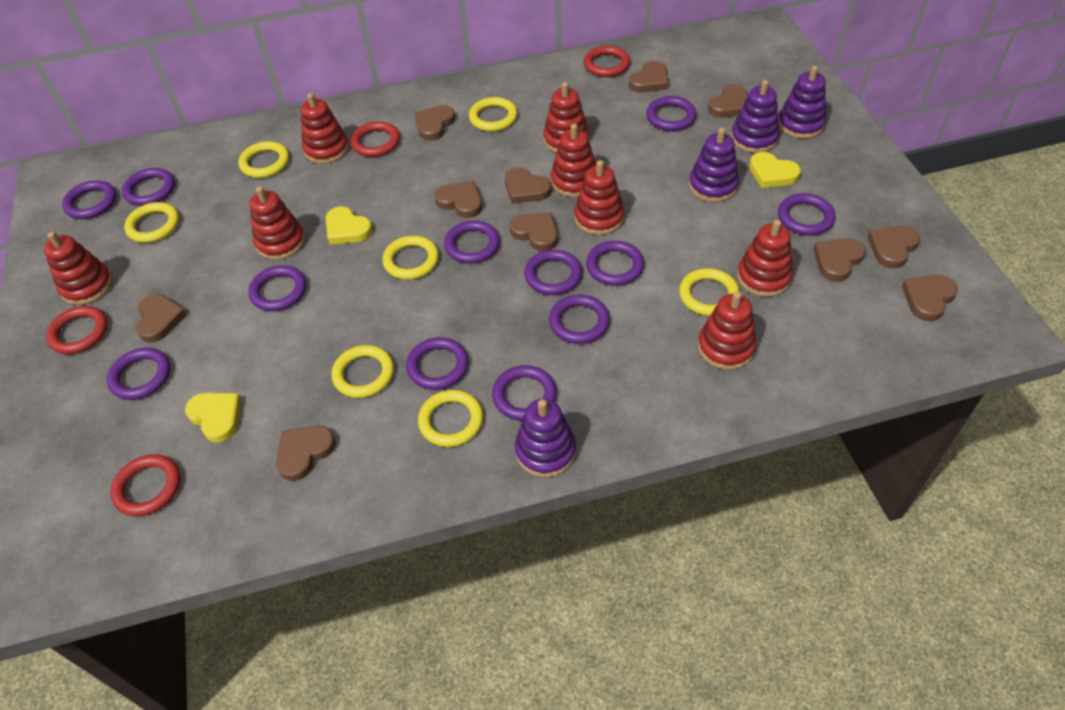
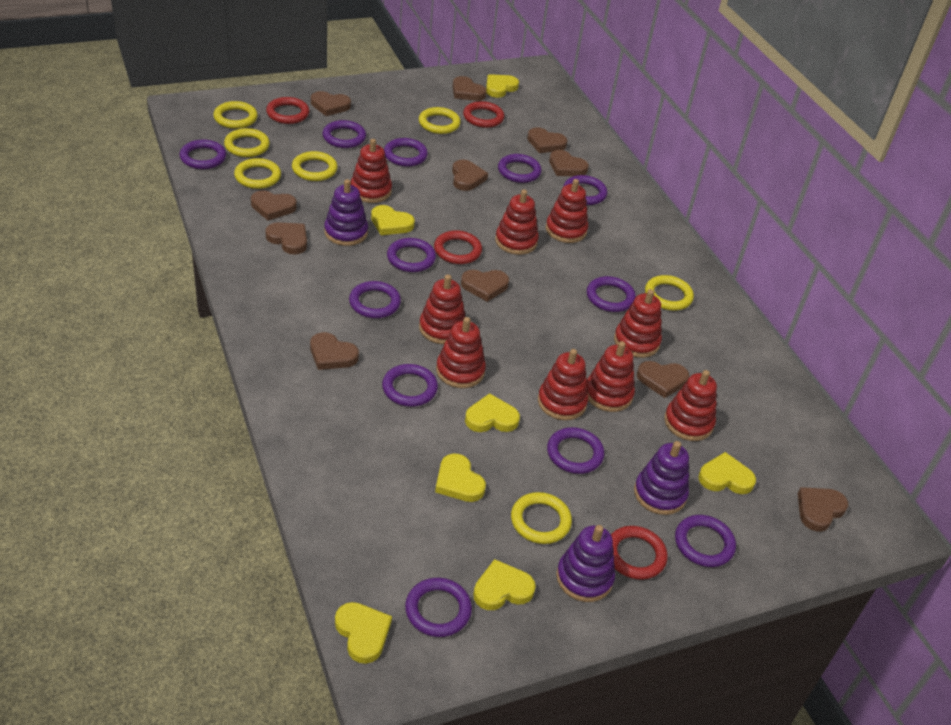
purple stacking toy: [515,399,576,477] [689,128,739,202] [731,80,779,153] [778,66,826,139] = 4 -> [324,179,368,246] [556,525,615,602] [634,441,689,515] = 3
red stacking toy: [44,232,113,305] [250,186,305,260] [301,93,349,164] [543,82,589,153] [551,124,596,197] [574,160,624,235] [698,291,757,370] [737,220,793,297] = 8 -> [351,139,392,203] [419,275,465,344] [436,317,486,388] [495,190,539,255] [538,349,588,420] [546,179,588,243] [587,341,635,412] [614,289,662,358] [664,370,717,441] = 9
yellow heart: [185,393,242,443] [326,206,373,244] [749,152,801,188] = 3 -> [335,602,392,664] [371,205,415,235] [435,453,486,502] [465,393,520,432] [473,559,536,610] [486,74,519,98] [698,452,756,494] = 7

